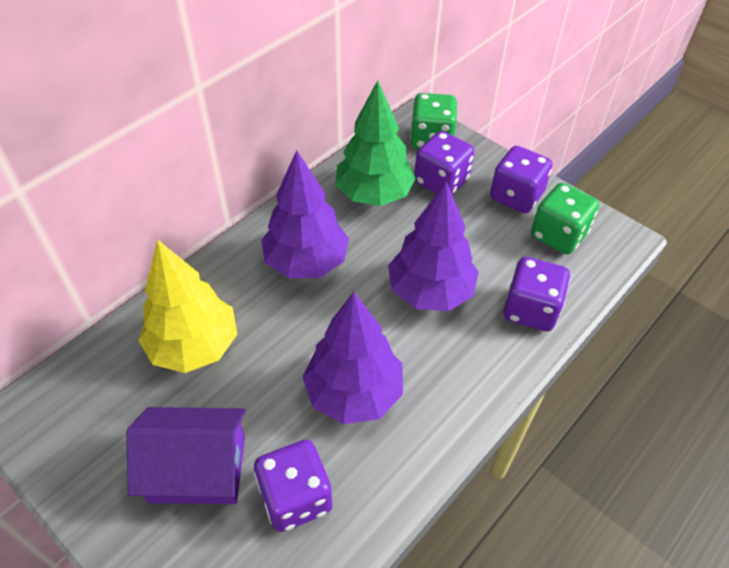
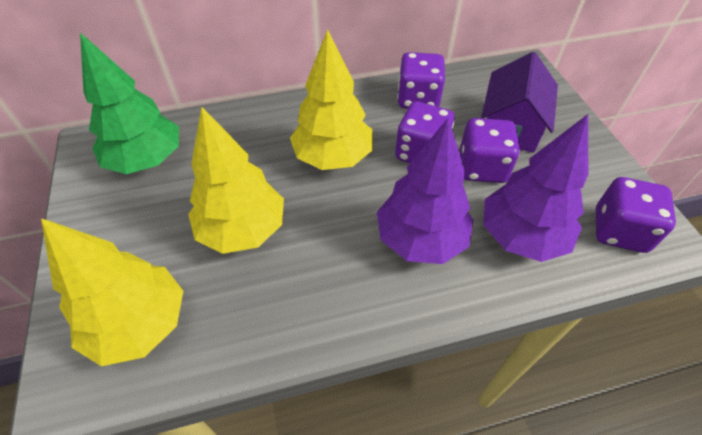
green dice: [410,93,457,149] [531,183,599,254] = 2 -> none = 0
purple tree: [261,150,349,278] [302,292,403,424] [388,181,479,311] = 3 -> [377,117,473,264] [483,114,588,262] = 2
yellow tree: [138,240,237,373] = 1 -> [41,218,183,366] [188,107,284,254] [290,29,373,170] = 3

